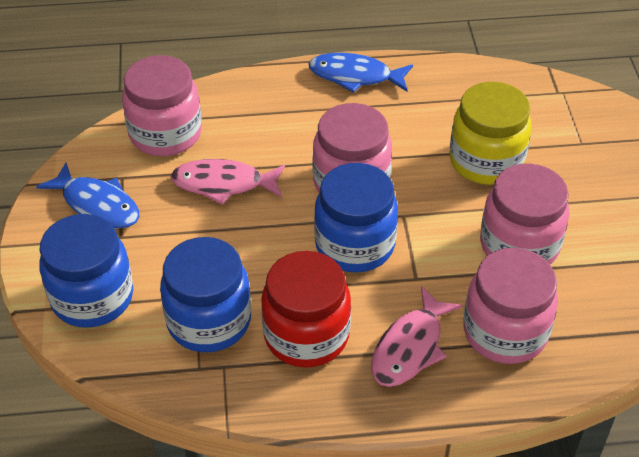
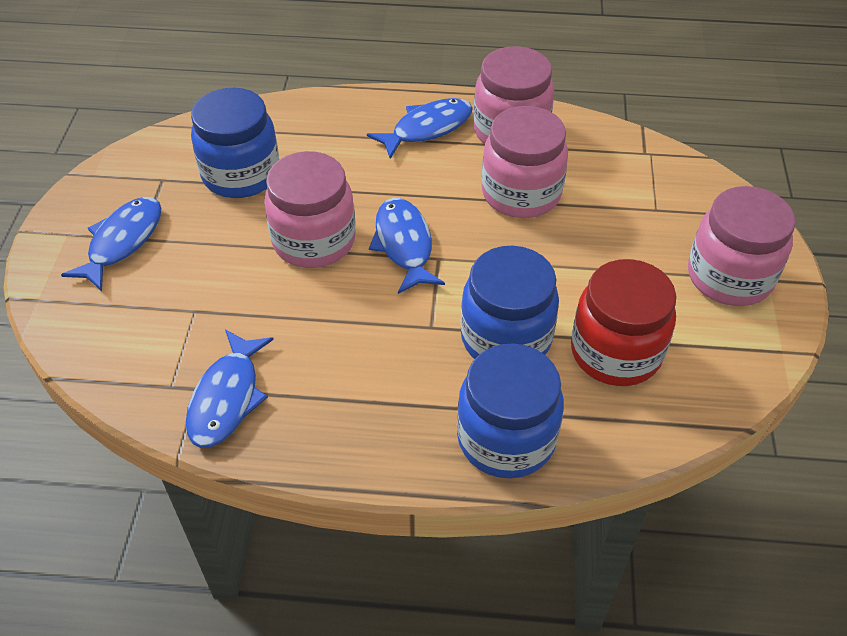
blue fish: [36,162,139,228] [309,53,413,93] = 2 -> [61,197,161,291] [186,329,274,448] [367,98,473,159] [369,198,445,294] = 4
pink fish: [170,159,285,205] [371,286,462,387] = 2 -> none = 0
yellow jar: [449,82,531,185] = 1 -> none = 0

